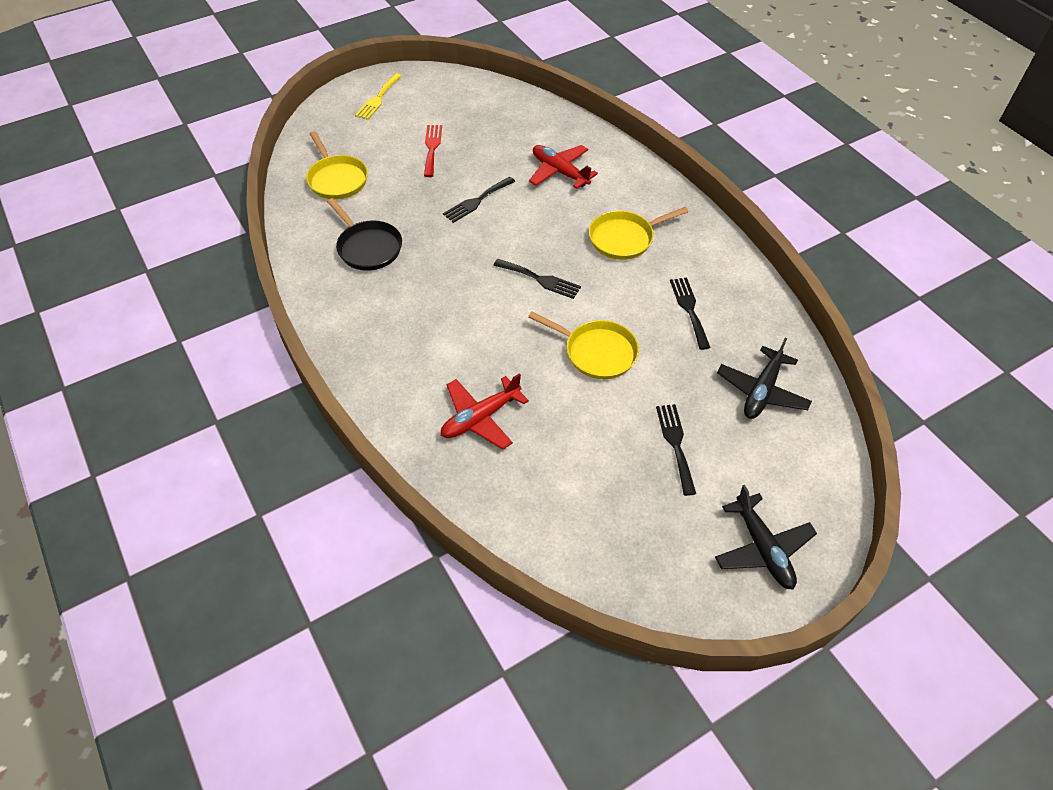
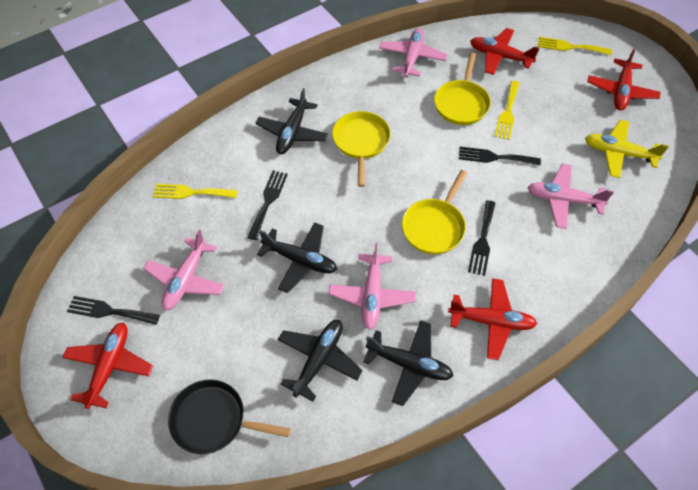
black plane: [715,485,817,590] [717,338,812,419] = 2 -> [256,88,328,154] [257,222,337,293] [277,320,363,401] [364,320,453,406] = 4
pink plane: none = 0 -> [143,230,225,311] [329,243,416,330] [379,28,448,77] [527,163,614,229] = 4
red fork: [424,125,442,177] = 1 -> none = 0
red plane: [441,373,529,450] [529,145,598,189] = 2 -> [62,322,153,409] [448,278,537,360] [470,28,540,75] [587,49,661,110] = 4
yellow fork: [355,73,402,120] = 1 -> [153,184,238,199] [494,81,519,140] [538,37,612,55] = 3
yellow plane: none = 0 -> [585,119,669,178] = 1

